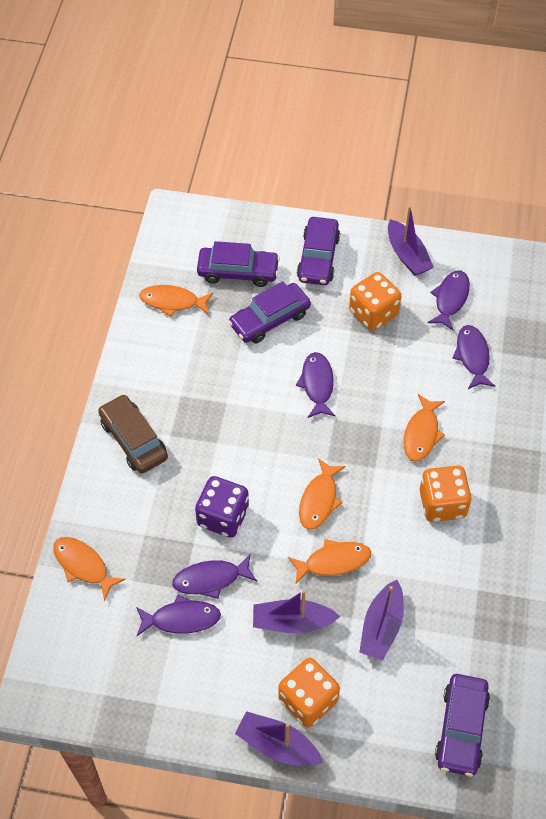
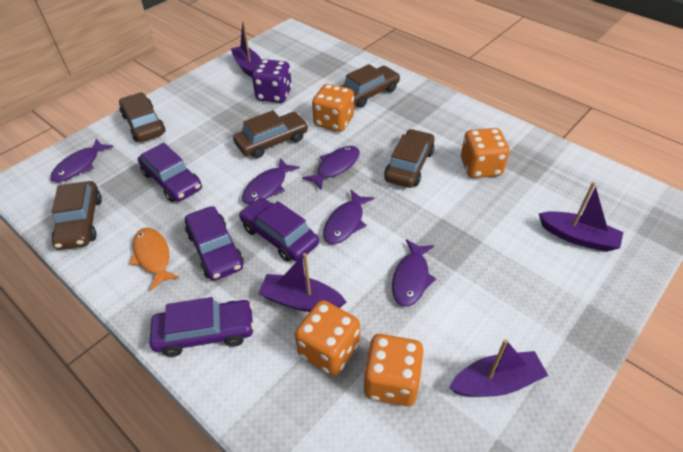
brown car: [98,394,168,473] = 1 -> [52,181,102,250] [119,93,165,142] [233,110,308,158] [341,64,400,108] [384,129,435,188] = 5
orange dice: [278,658,340,728] [349,272,401,331] [420,465,472,522] = 3 -> [295,300,360,376] [312,84,354,132] [363,334,424,406] [461,128,510,178] = 4
orange fish: [53,537,126,601] [139,285,213,317] [288,539,371,584] [299,458,346,530] [404,394,445,461] = 5 -> [130,228,180,290] = 1

